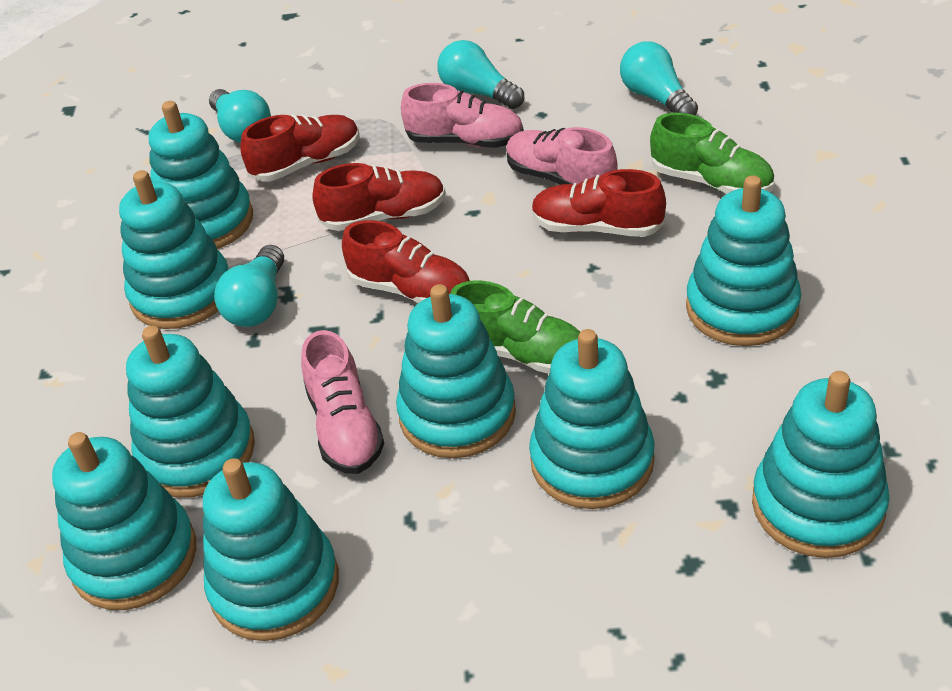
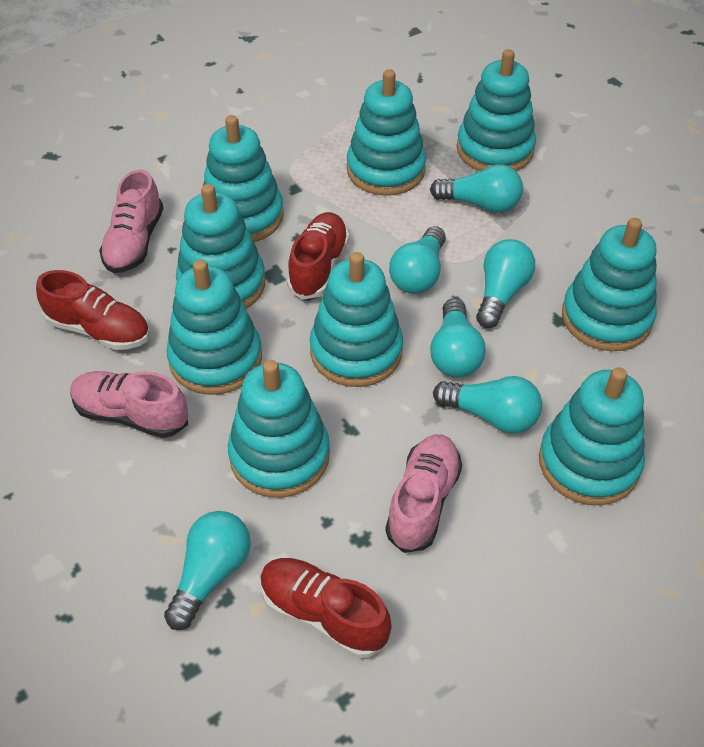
green shoe: [450,281,580,374] [650,113,774,194] = 2 -> none = 0
red shoe: [240,114,360,182] [313,163,446,231] [342,220,470,303] [531,169,666,237] = 4 -> [36,270,150,350] [260,558,391,658] [287,212,349,300] = 3
turquoise light bulb: [209,89,271,143] [214,245,284,327] [437,40,524,109] [620,41,698,116] = 4 -> [164,511,251,630] [389,226,446,294] [430,164,523,213] [430,298,486,378] [433,376,542,434] [476,239,535,328] = 6

